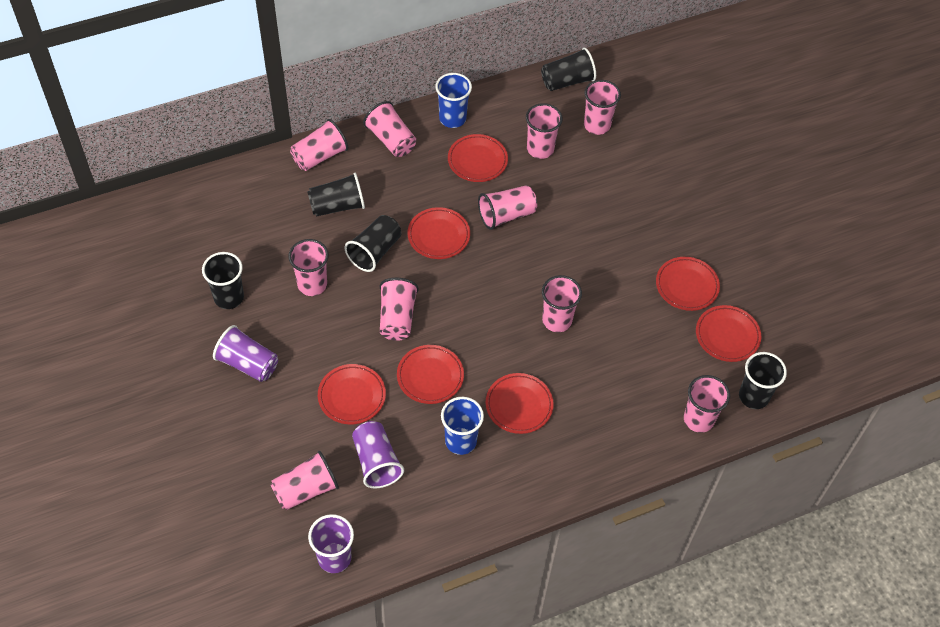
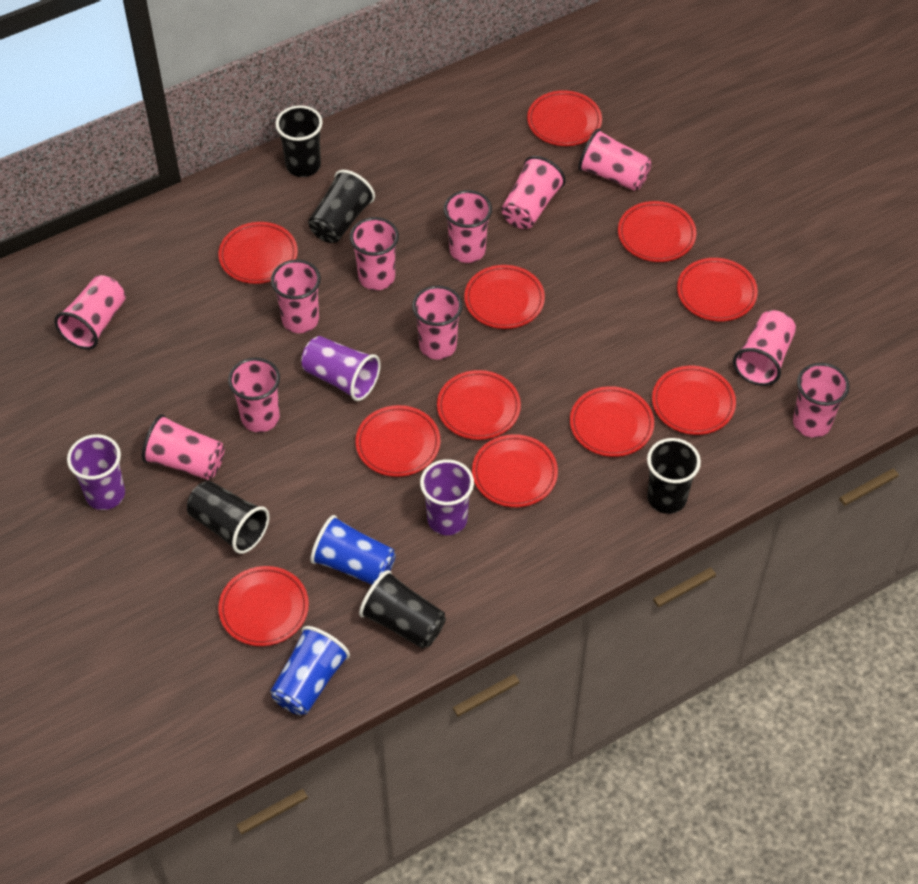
pink cup: [270,451,339,510] [288,239,329,296] [290,119,348,171] [363,101,416,157] [379,278,419,341] [478,185,537,230] [526,103,563,159] [542,275,582,332] [584,80,621,135] [684,375,730,433] = 10 -> [54,275,126,350] [142,414,224,480] [228,357,280,432] [271,260,321,333] [350,217,399,290] [412,285,463,360] [444,190,492,263] [501,156,566,229] [578,128,652,191] [733,310,796,386] [793,363,850,438] = 11
red plate: [318,364,386,424] [397,345,464,404] [408,207,470,259] [448,134,508,182] [486,373,554,434] [656,257,720,311] [696,305,761,362] = 7 -> [218,222,298,284] [218,566,309,646] [356,405,440,477] [437,370,521,440] [464,265,545,329] [472,434,558,507] [527,90,602,146] [570,386,654,457] [618,201,696,262] [652,366,736,435] [677,258,758,321] = 11

